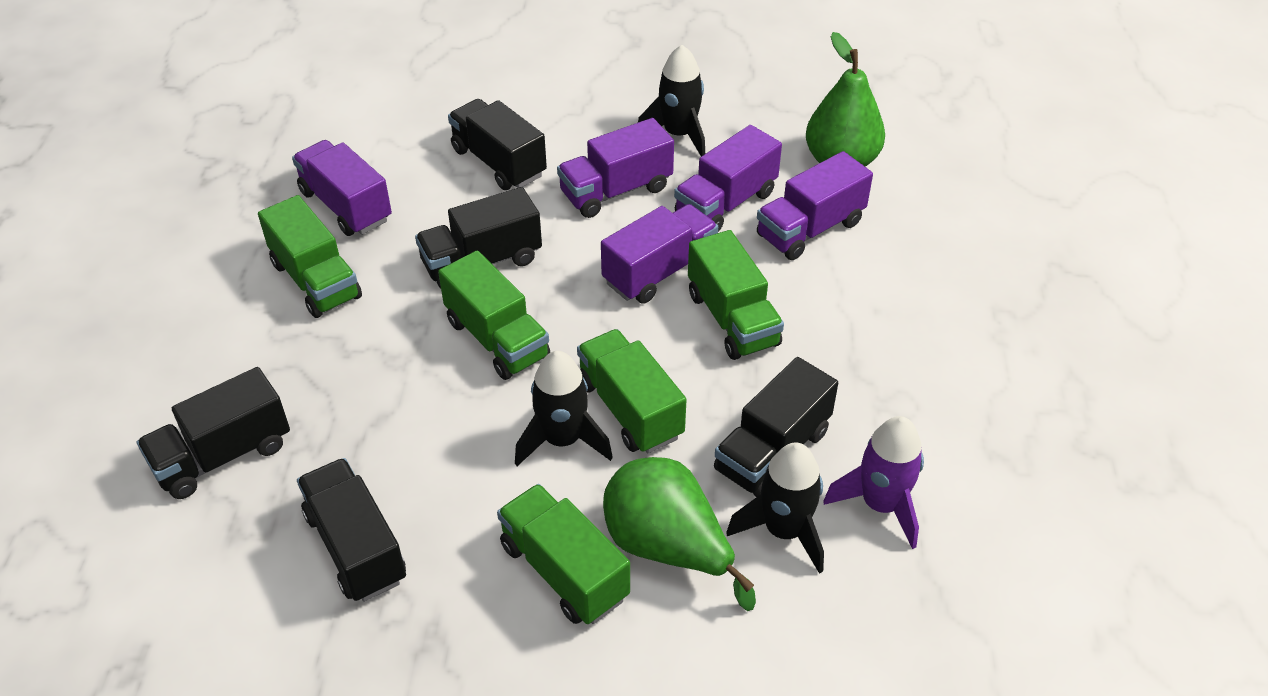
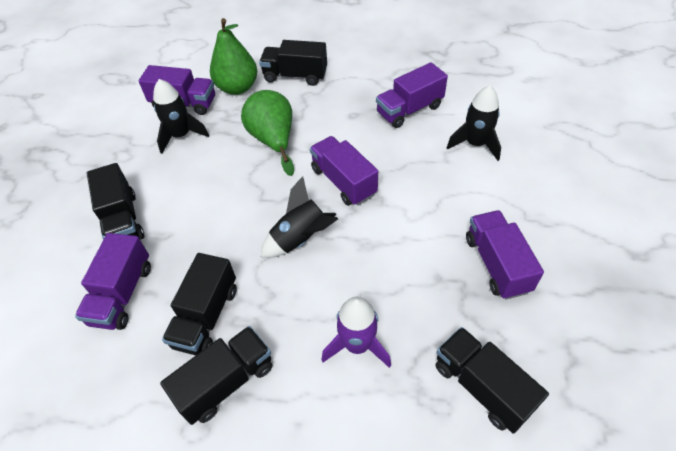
green truck: [258,195,362,318] [438,251,550,380] [497,484,630,624] [577,329,687,454] [688,230,784,360] = 5 -> none = 0

